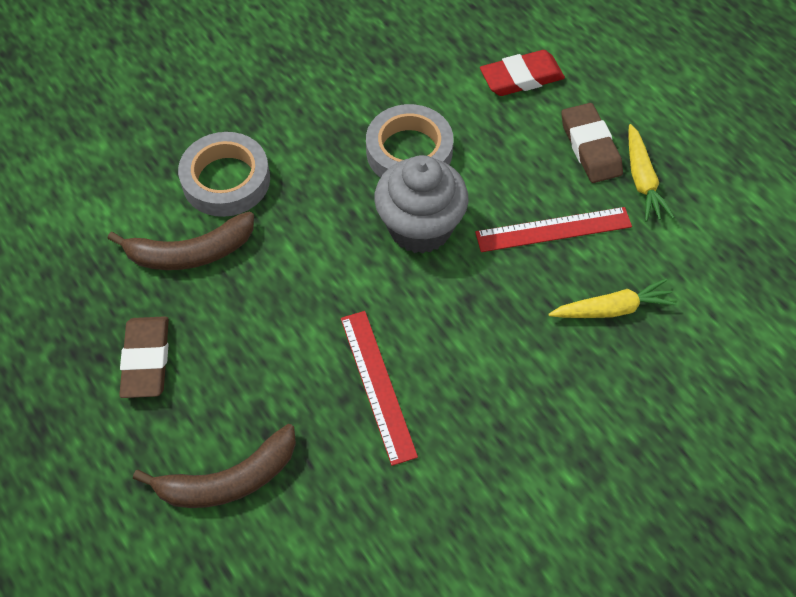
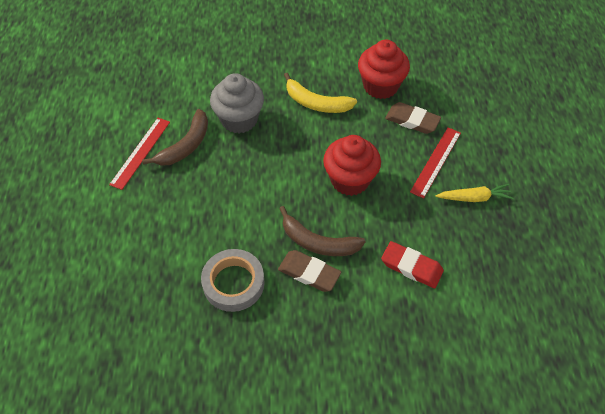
grey tape: [178,132,270,217] [366,104,454,178] = 2 -> [201,249,265,312] = 1
red cupcake: none = 0 -> [323,135,381,196] [358,40,410,99] = 2
yellow banana: none = 0 -> [284,73,357,113] = 1
yellow carrot: [548,279,677,318] [628,124,674,222] = 2 -> [436,184,514,202] = 1

